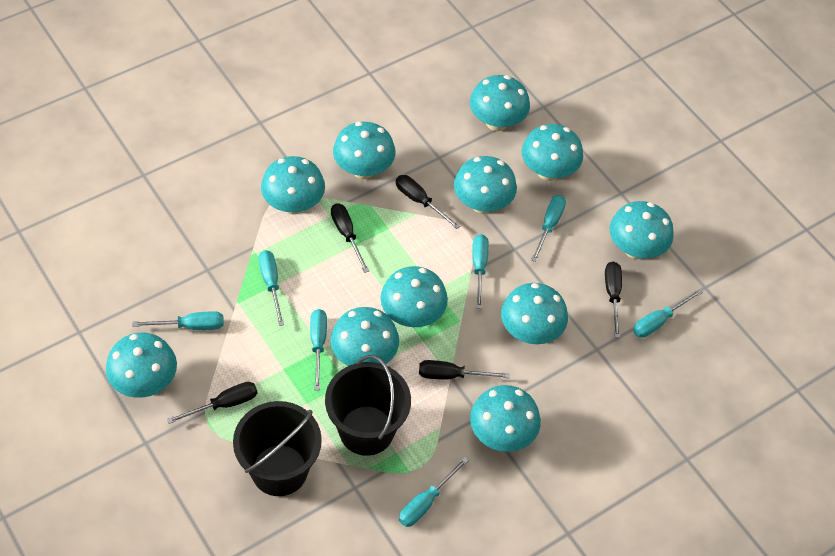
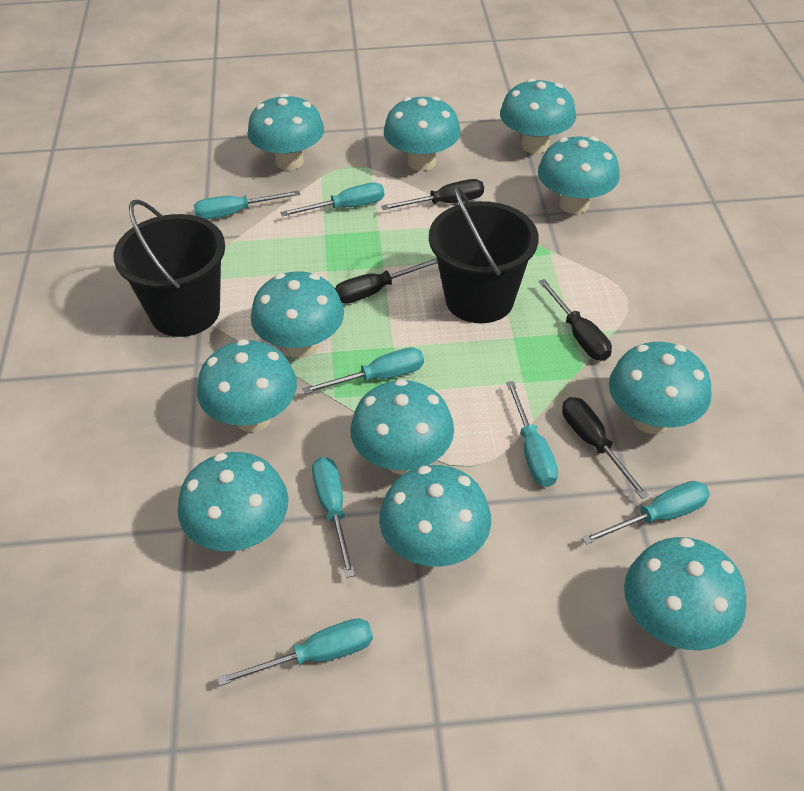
black screwdriver: [167,382,257,424] [331,203,369,273] [396,175,460,229] [419,360,510,380] [605,261,622,338] = 5 -> [335,258,438,304] [381,179,484,210] [539,279,612,361] [562,397,649,499] = 4

